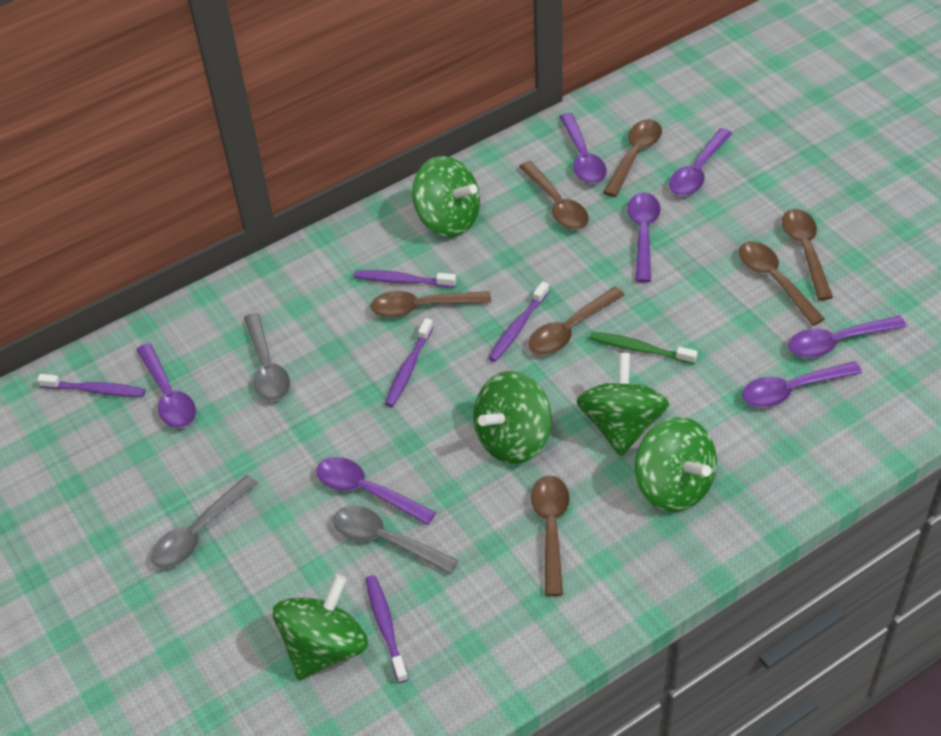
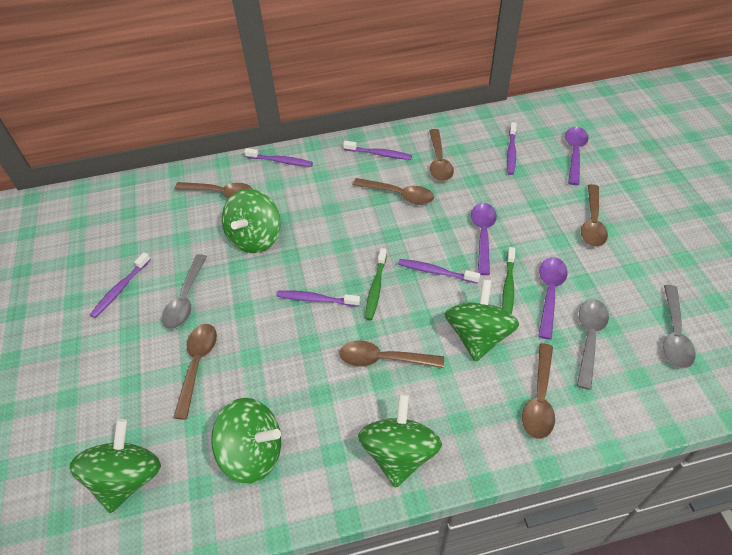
green toothbrush: [590,332,698,364] = 1 -> [365,248,387,320] [502,247,515,314] = 2
purple spoon: [136,343,196,428] [317,457,436,525] [559,113,607,184] [627,193,661,283] [669,128,732,196] [742,361,862,407] [788,316,906,358] = 7 -> [471,203,497,275] [538,257,568,339] [565,127,589,185] = 3
purple toothbrush: [37,374,145,397] [354,270,456,288] [366,575,409,683] [385,318,433,407] [488,281,549,362] = 5 -> [90,252,151,318] [244,148,313,167] [277,290,360,307] [343,141,412,160] [398,259,480,284] [507,122,517,175] = 6

